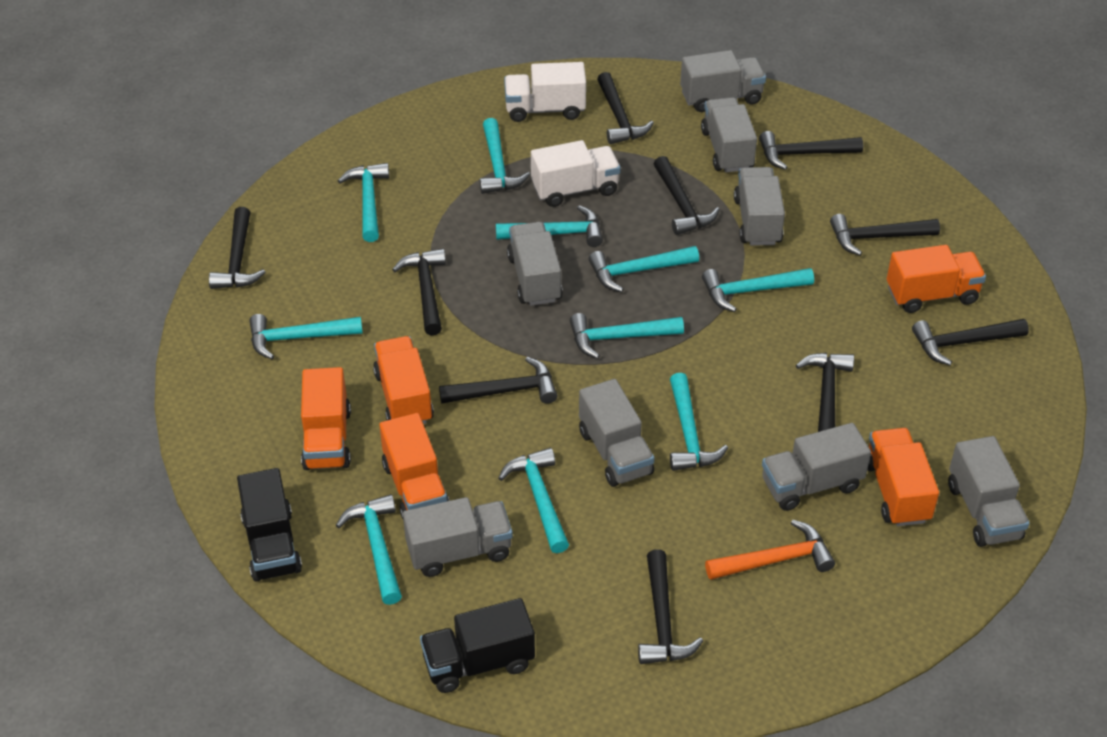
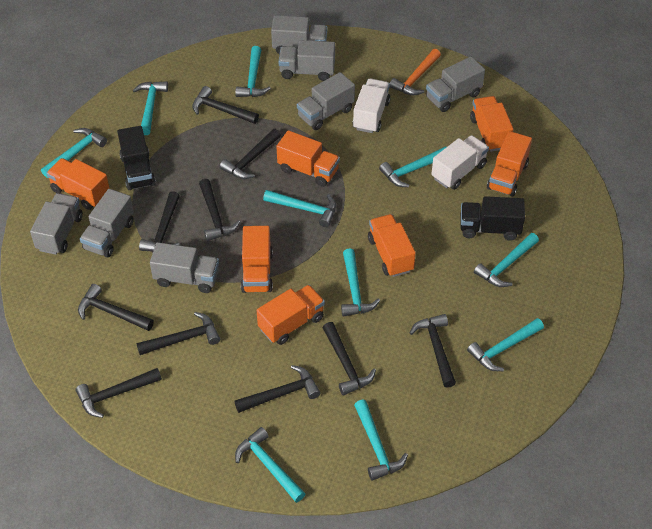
grey truck: [403,497,513,577] [507,222,563,306] [579,379,654,487] [680,50,766,112] [701,97,757,172] [734,167,785,246] [762,423,871,511] [948,436,1030,547] = 8 -> [30,193,83,255] [80,189,134,258] [150,242,219,293] [271,15,327,54] [279,40,335,81] [297,72,355,130] [426,57,485,112] = 7
orange truck: [301,367,351,470] [373,336,434,424] [380,413,449,519] [867,428,939,526] [887,245,986,313] = 5 -> [46,158,110,210] [241,226,273,293] [257,285,325,345] [276,130,340,187] [368,214,416,277] [470,96,513,152] [487,131,532,197] = 7

